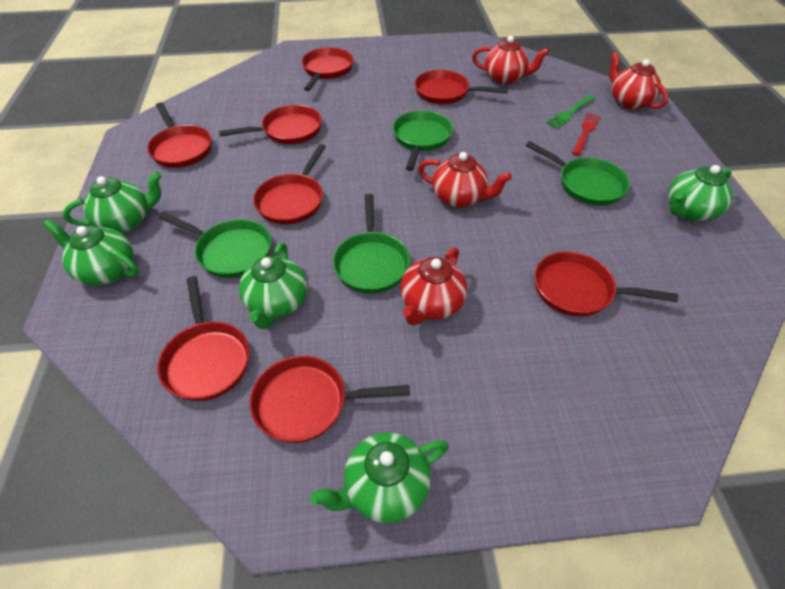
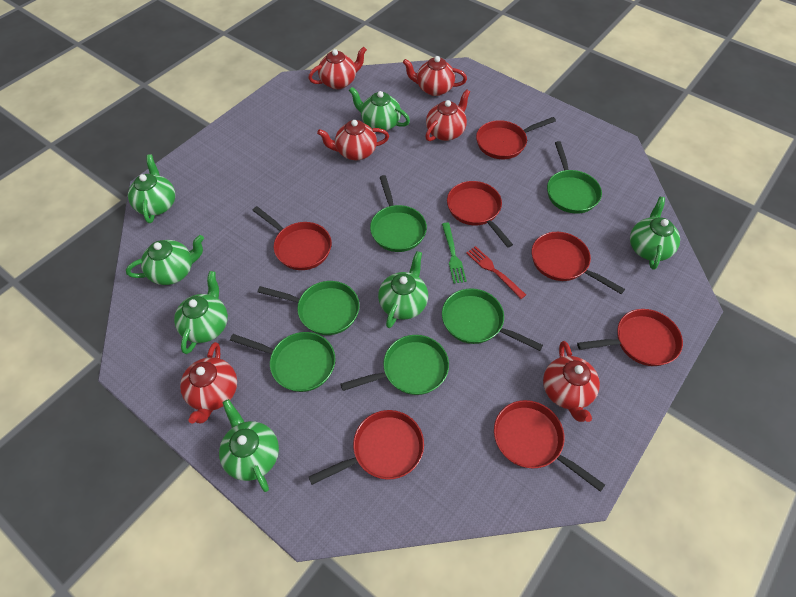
green pan: [159,212,271,278] [333,194,410,293] [392,111,453,171] [526,141,630,206] = 4 -> [230,332,335,392] [258,281,359,335] [341,335,449,395] [370,175,427,252] [442,288,543,351] [547,141,602,214] = 6
green teapot: [43,219,139,286] [63,171,162,233] [239,242,307,329] [311,432,449,523] [668,165,733,221] = 5 -> [126,235,204,285] [128,154,175,223] [174,271,228,354] [219,399,279,492] [349,87,410,131] [378,251,428,328] [630,197,680,270] = 7
red pan: [147,102,212,168] [157,276,250,401] [219,105,322,144] [250,356,410,443] [253,144,326,225] [302,47,354,91] [414,70,508,104] [534,252,678,317] = 8 -> [252,206,332,270] [309,410,424,485] [447,181,513,248] [476,117,556,159] [494,400,605,492] [532,232,625,294] [577,309,683,366] = 7
red teapot: [400,247,468,326] [418,152,512,208] [472,36,549,85] [609,52,668,110] = 4 -> [180,342,237,424] [308,46,367,89] [317,120,389,160] [403,56,467,96] [425,89,470,141] [543,341,600,422] = 6

